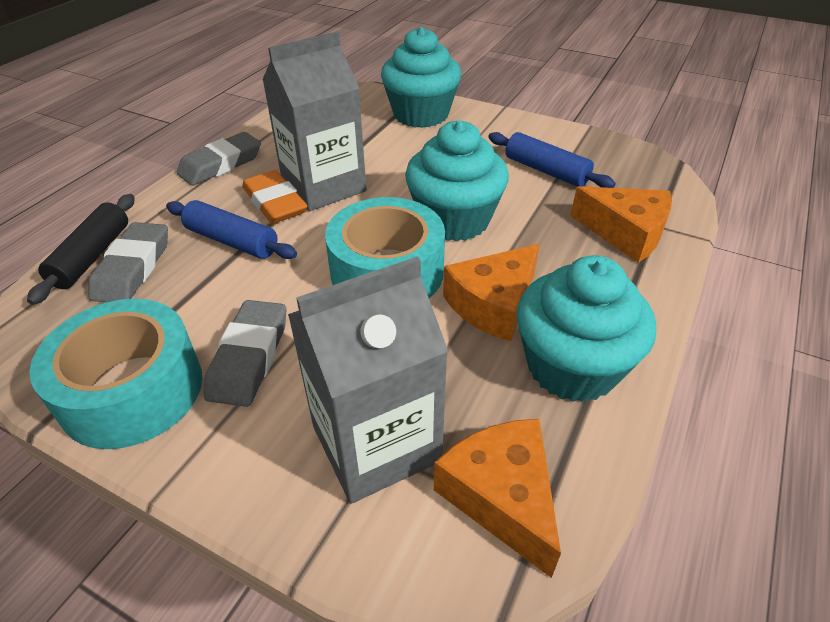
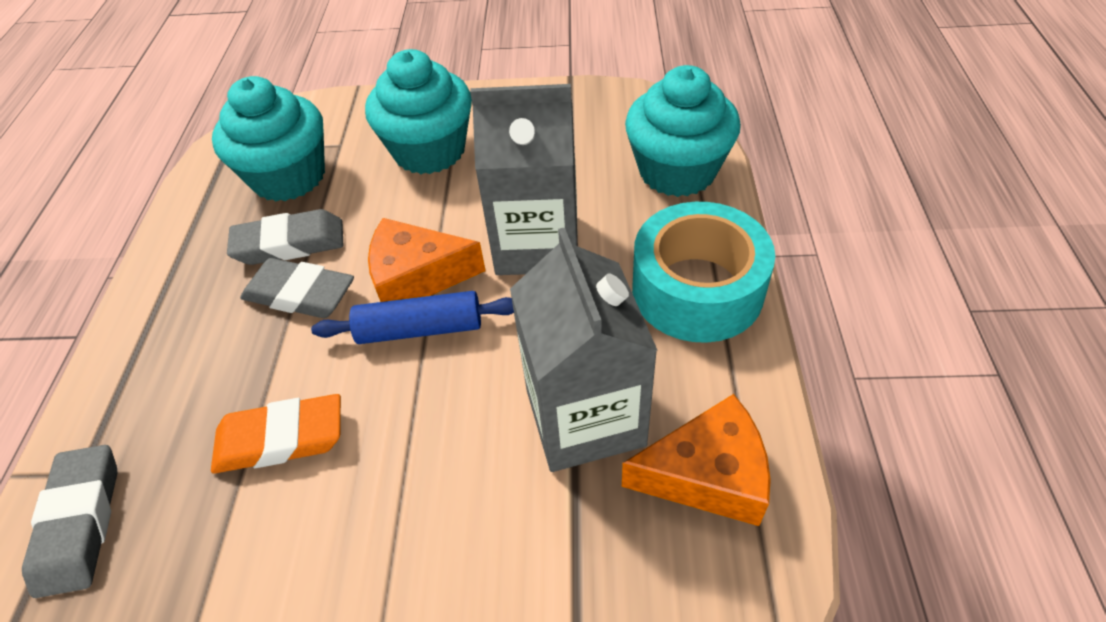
black rolling pin: [27,194,135,305] = 1 -> none = 0
blue rolling pin: [166,200,297,259] [488,132,616,188] = 2 -> [311,291,514,344] = 1
orange cheese: [434,419,561,578] [443,244,540,342] [570,186,672,263] = 3 -> [368,218,486,302] [622,394,771,526] = 2
turquoise tape: [29,299,202,449] [325,197,445,298] = 2 -> [632,202,775,343] = 1

